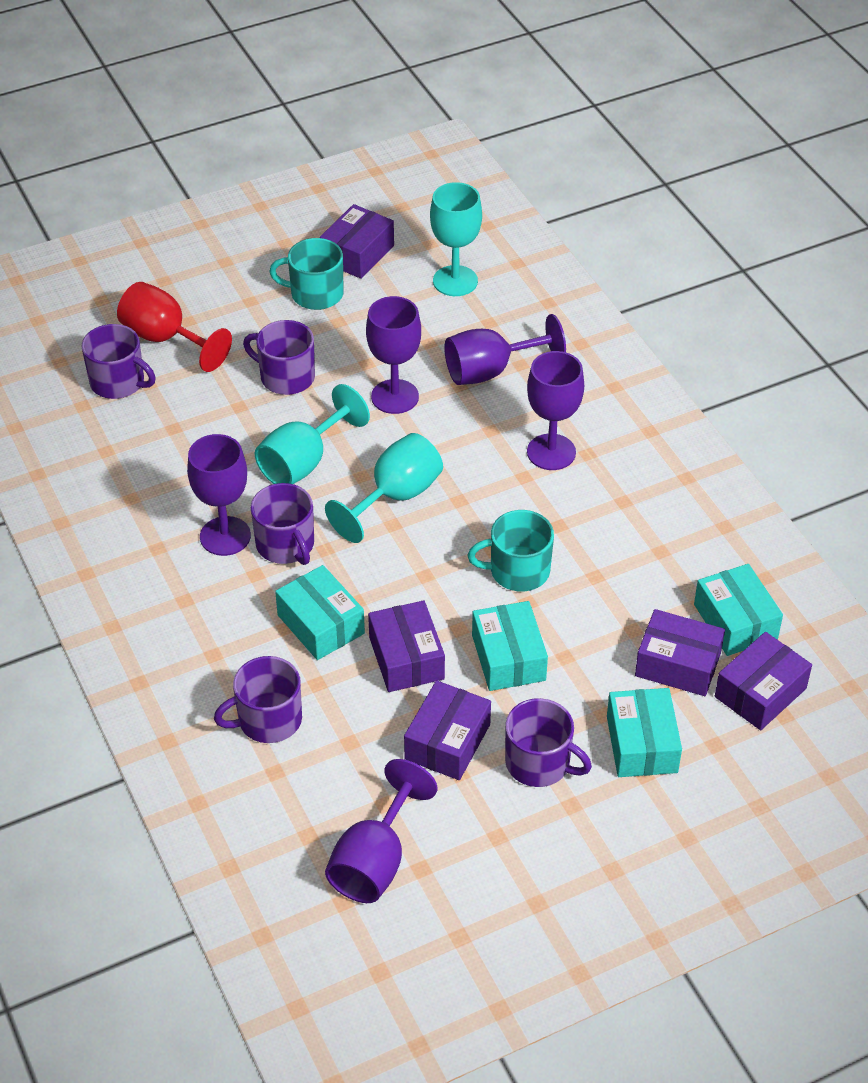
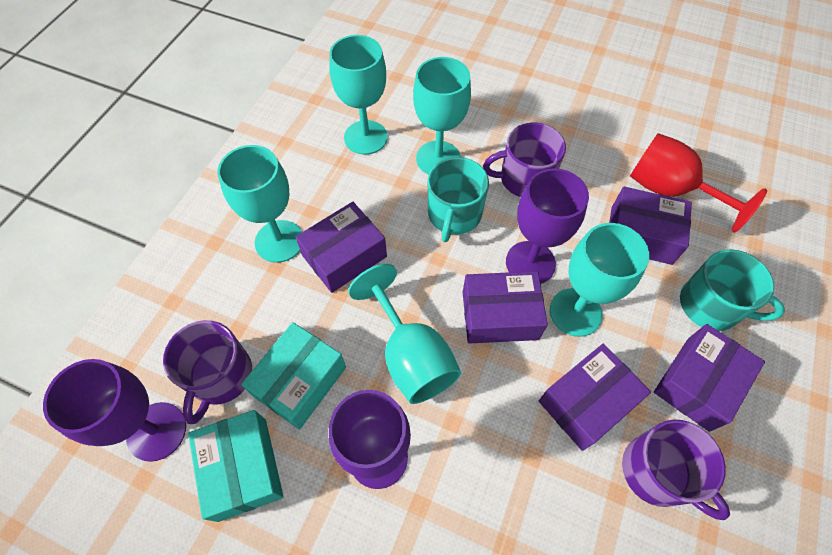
purple goblet: [187,434,251,556] [325,759,437,903] [366,296,421,414] [444,314,566,385] [527,351,584,470] = 5 -> [43,359,186,462] [329,390,411,489] [506,168,589,284] = 3
purple mug: [82,324,156,399] [214,656,302,743] [243,320,315,395] [251,483,314,565] [505,698,592,787] = 5 -> [163,320,252,424] [483,123,566,197] [622,419,730,520] = 3
turquoise box: [275,565,365,660] [472,601,548,691] [607,688,682,777] [694,564,783,656] = 4 -> [188,410,283,522] [241,322,346,429] = 2
turquoise goblet: [255,384,370,484] [325,433,443,543] [430,182,482,296] = 3 -> [217,145,302,263] [329,35,388,155] [348,264,461,404] [413,57,471,175] [550,223,649,337] = 5

